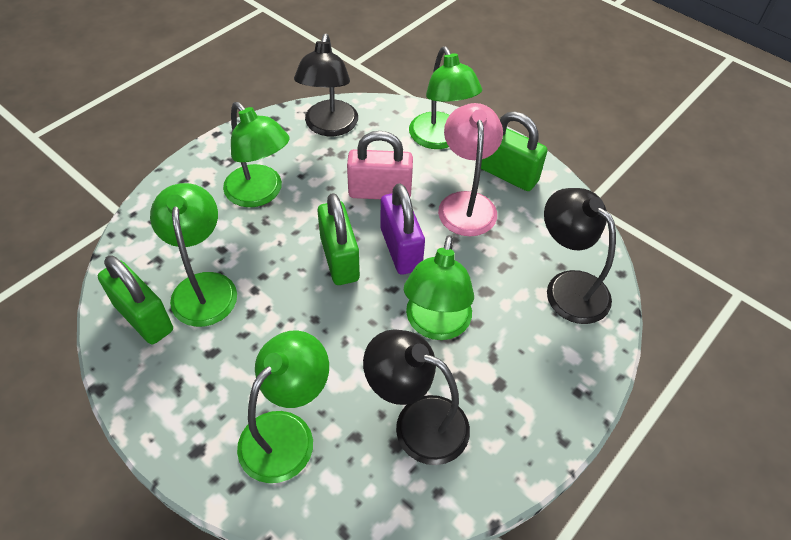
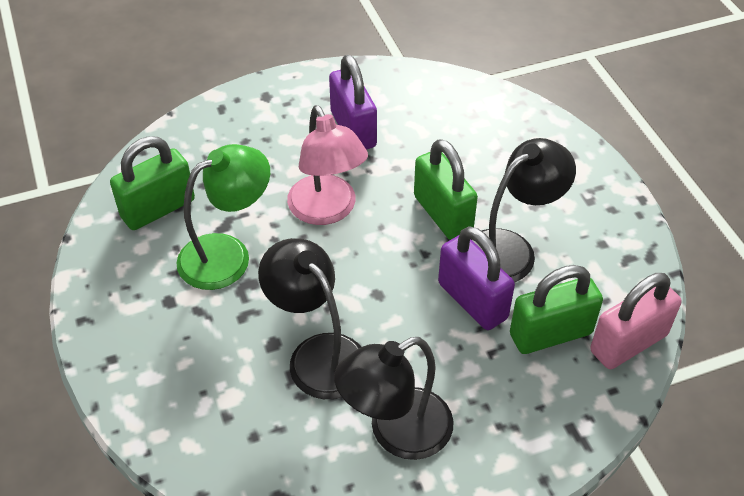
green lamp: [150,183,237,327] [223,102,290,207] [237,330,329,483] [404,235,474,340] [409,47,482,149] = 5 -> [176,144,270,290] = 1
purple padlock: [380,183,425,275] = 1 -> [329,55,377,150] [438,226,515,330] = 2

